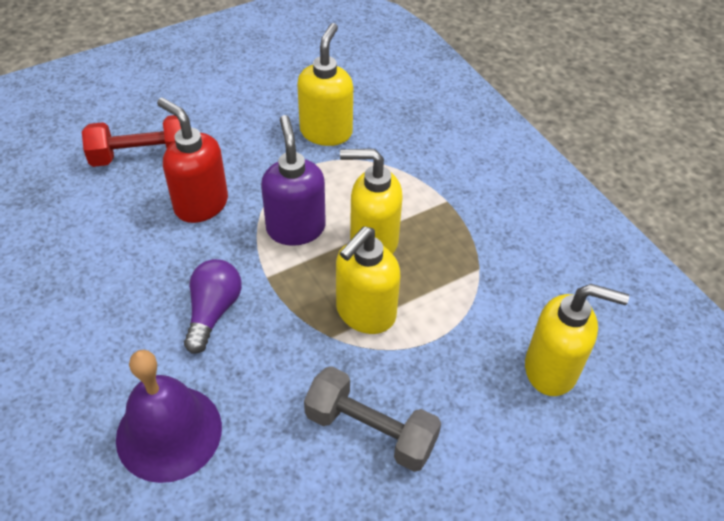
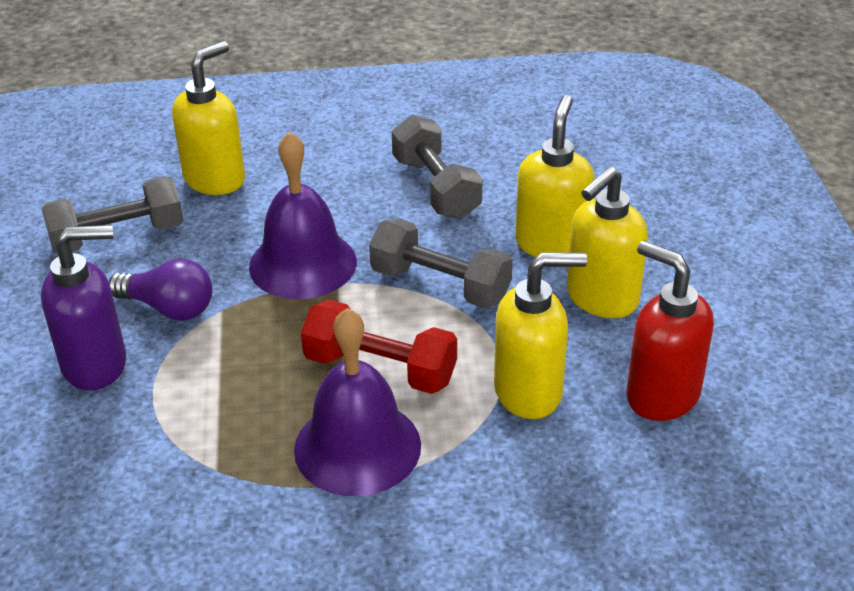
grey dumbbell: [304,366,441,472] = 1 -> [41,176,184,254] [369,219,513,308] [392,115,482,219] = 3
purple bell: [116,350,222,483] = 1 -> [249,131,357,299] [294,308,421,496] = 2

